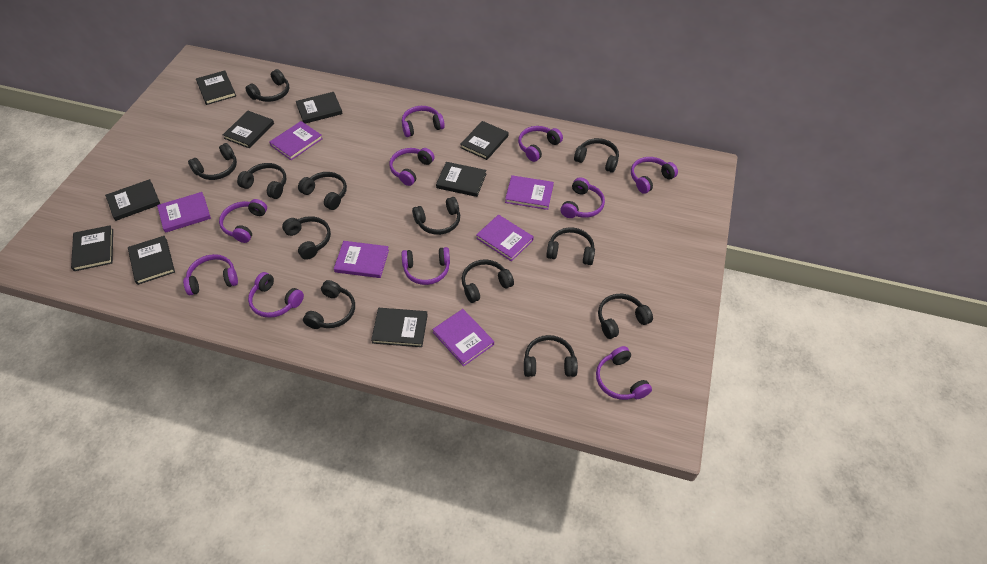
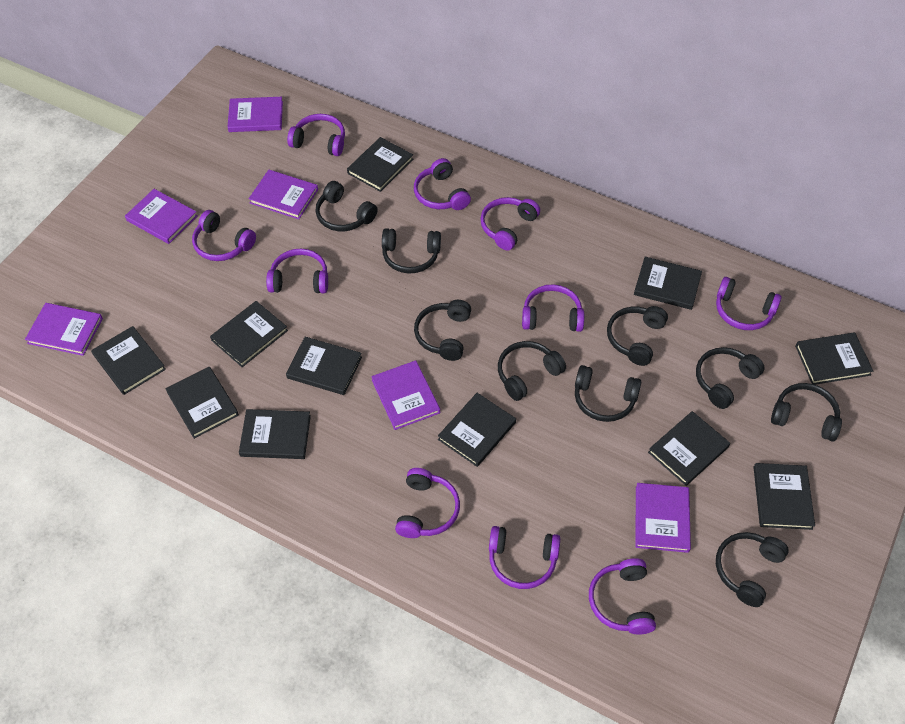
black book: [71,225,113,271] [105,179,160,221] [128,236,175,285] [196,70,236,105] [223,111,274,148] [296,92,343,124] [371,308,428,347] [436,162,487,197] [460,121,509,160] = 9 -> [91,326,166,395] [166,367,239,439] [210,301,288,367] [239,409,311,459] [286,337,362,395] [347,137,413,192] [438,393,516,467] [634,257,702,310] [648,411,730,486] [753,463,815,530] [795,332,873,385] = 11
black headphones: [188,143,237,180] [237,163,287,199] [245,69,289,102] [282,216,331,260] [298,172,347,210] [303,280,355,329] [412,197,460,235] [462,259,514,303] [524,335,578,377] [546,227,595,265] [574,138,619,173] [598,294,653,339] = 12 -> [315,181,378,231] [382,228,441,273] [414,300,471,361] [498,341,566,401] [575,365,641,422] [607,306,668,366] [696,347,765,409] [716,532,789,607] [771,383,842,442] = 9

